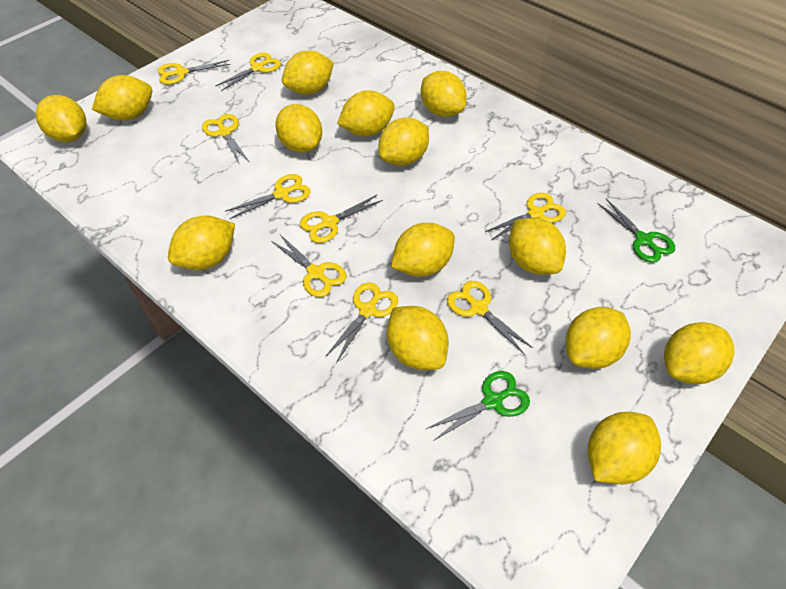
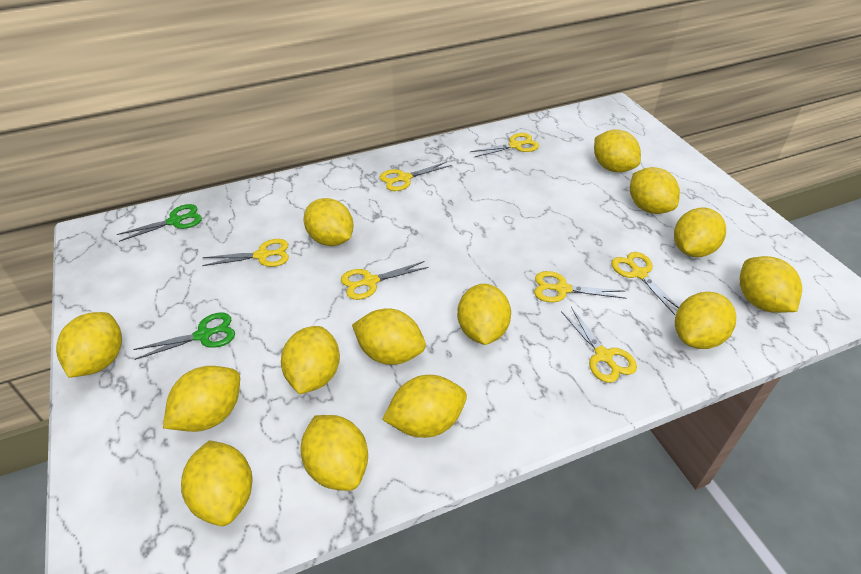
yellow scissors: [157,60,231,85] [202,114,249,165] [216,53,281,91] [225,174,311,219] [271,235,346,297] [300,195,383,243] [325,282,398,363] [447,281,533,355] [485,193,566,240] = 9 -> [202,239,289,267] [341,261,429,300] [380,162,451,191] [470,133,539,157] [534,271,626,302] [561,307,637,383] [611,252,679,315] = 7

